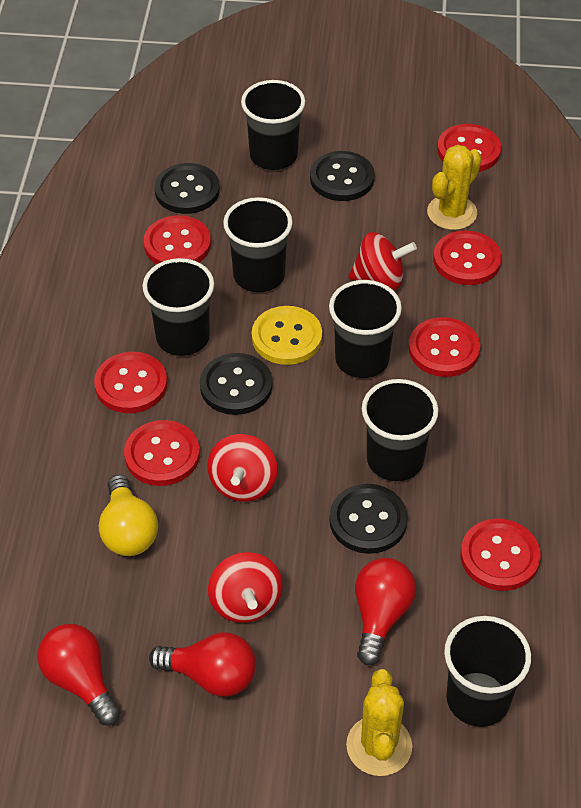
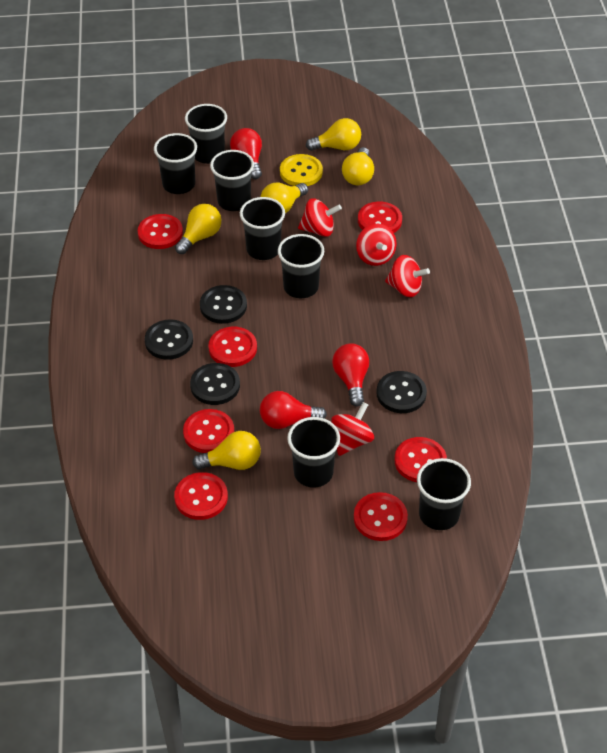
black cup: [142,258,214,356] [223,197,293,292] [241,80,305,170] [329,280,402,378] [362,379,438,481] [444,616,531,727] = 6 -> [154,133,197,194] [185,104,227,164] [210,150,254,211] [240,197,285,260] [278,234,324,298] [287,417,340,488] [417,458,471,530] = 7
red spinning top: [207,434,277,502] [208,552,282,623] [348,232,417,291] = 3 -> [298,198,342,237] [331,402,374,456] [356,224,397,266] [385,255,430,297] = 4
yellow cactus: [346,669,412,776] [427,145,482,230] = 2 -> none = 0
yellow light bulb: [99,475,158,556] = 1 -> [175,204,221,254] [192,431,261,470] [260,182,308,214] [306,118,361,151] [342,147,374,185] = 5

